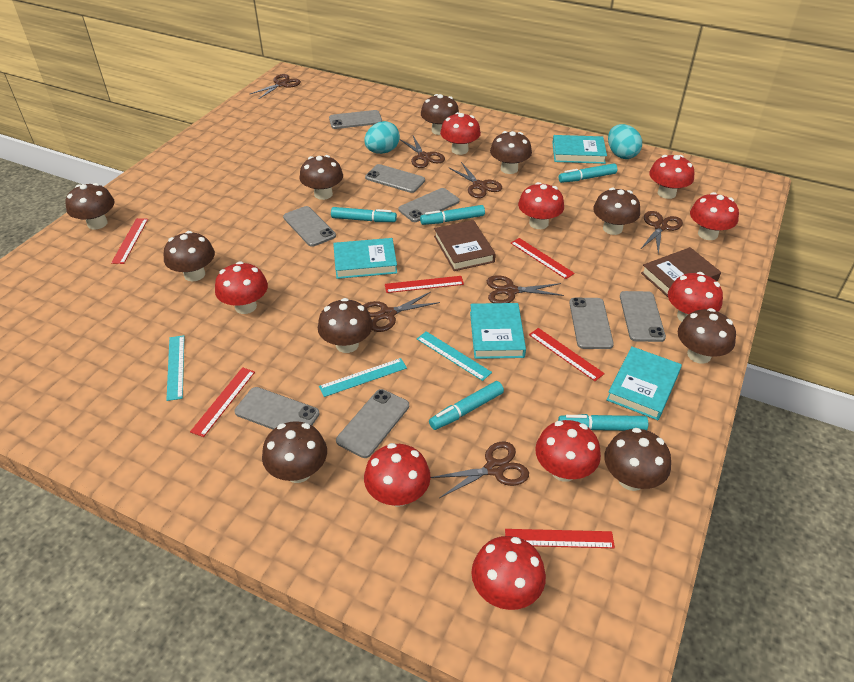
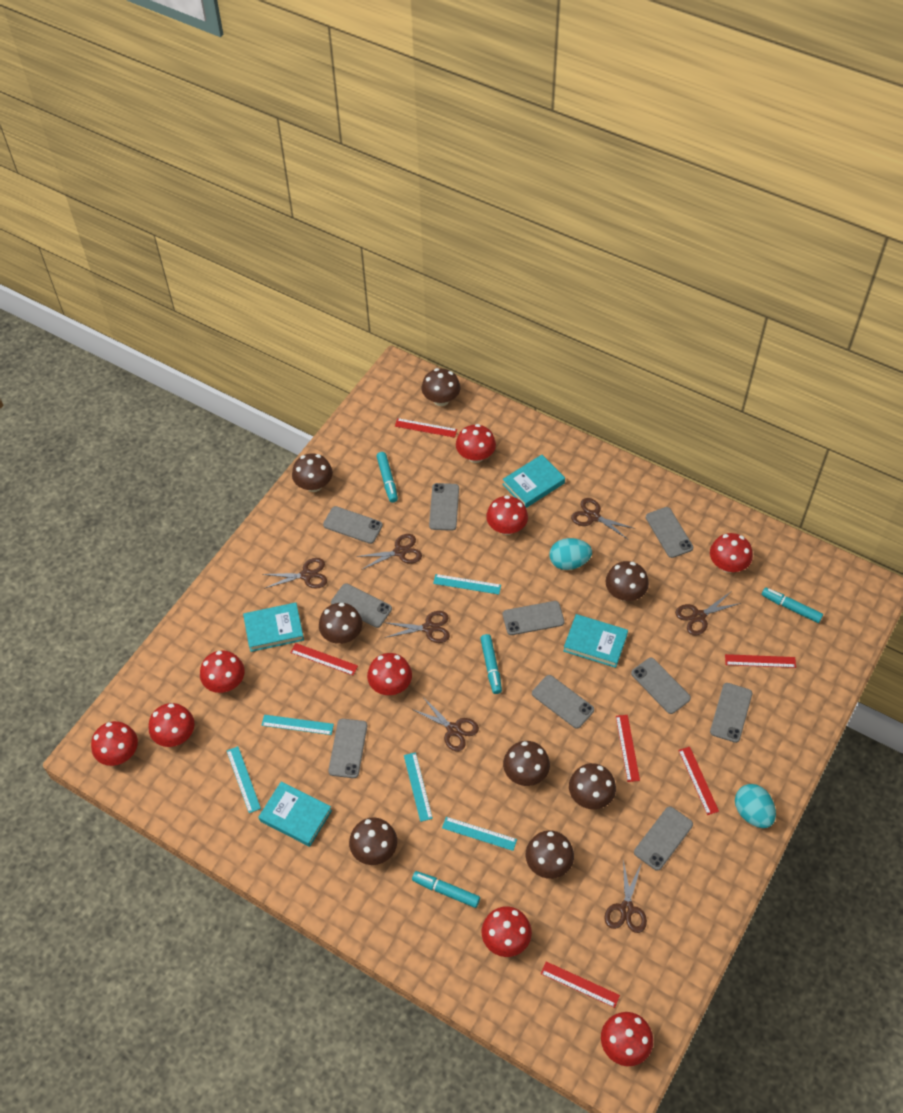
brown book: [434,220,496,271] [641,247,721,297] = 2 -> none = 0
brown mushroom: [65,183,115,230] [164,231,215,281] [262,421,327,483] [299,155,343,200] [318,298,373,353] [421,94,459,135] [490,131,532,174] [593,188,640,235] [604,428,671,491] [678,308,736,364] = 10 -> [292,453,333,492] [319,603,362,644] [349,817,397,865] [422,368,460,406] [503,741,550,786] [526,830,574,879] [569,763,616,809] [605,561,649,601] = 8
grey phone: [234,387,320,430] [283,206,336,247] [329,110,382,129] [336,389,409,458] [365,164,425,193] [398,188,460,222] [569,298,614,349] [620,291,666,342] = 8 -> [323,506,383,544] [328,719,367,778] [331,583,392,628] [429,483,459,531] [503,601,564,635] [532,675,594,729] [631,658,691,714] [634,806,693,871] [646,507,693,558] [710,683,752,743] = 10
turquoise marker: [331,207,397,222] [420,205,485,225] [429,381,504,430] [558,414,648,431] [559,163,617,183] = 5 -> [376,452,398,503] [412,871,480,908] [480,634,502,694] [762,587,823,623] = 4
turquoise ruler: [166,335,184,401] [319,358,407,397] [417,331,492,381] = 3 -> [227,746,261,813] [261,715,334,735] [404,752,433,822] [433,574,501,595] [442,817,517,851] = 5

